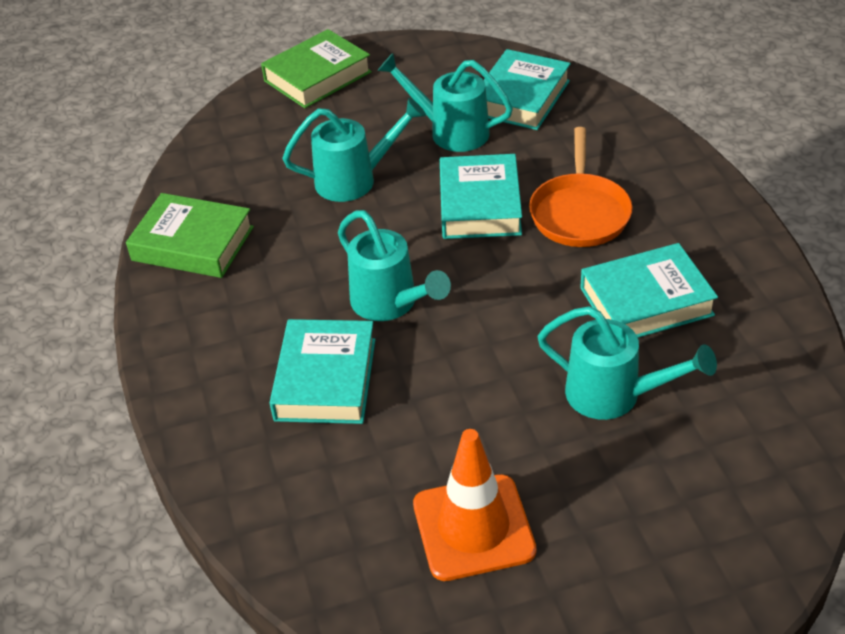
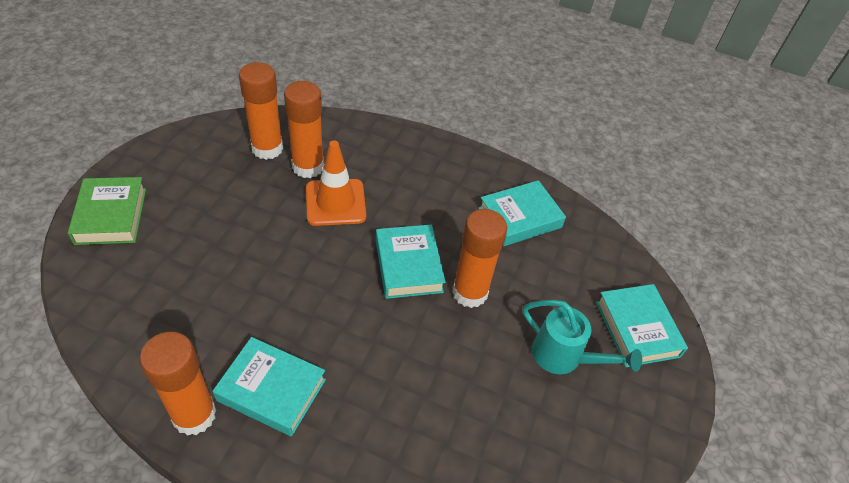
green book: [126,193,254,278] [261,29,372,108] = 2 -> [68,177,146,245] = 1
orange glue stick: none = 0 -> [140,332,216,436] [239,62,283,160] [284,81,324,178] [452,209,507,308] = 4
orange pan: [529,127,633,247] = 1 -> none = 0
turquoise watering can: [282,98,426,202] [338,210,451,321] [377,53,513,152] [537,306,717,420] = 4 -> [523,300,642,374] = 1

